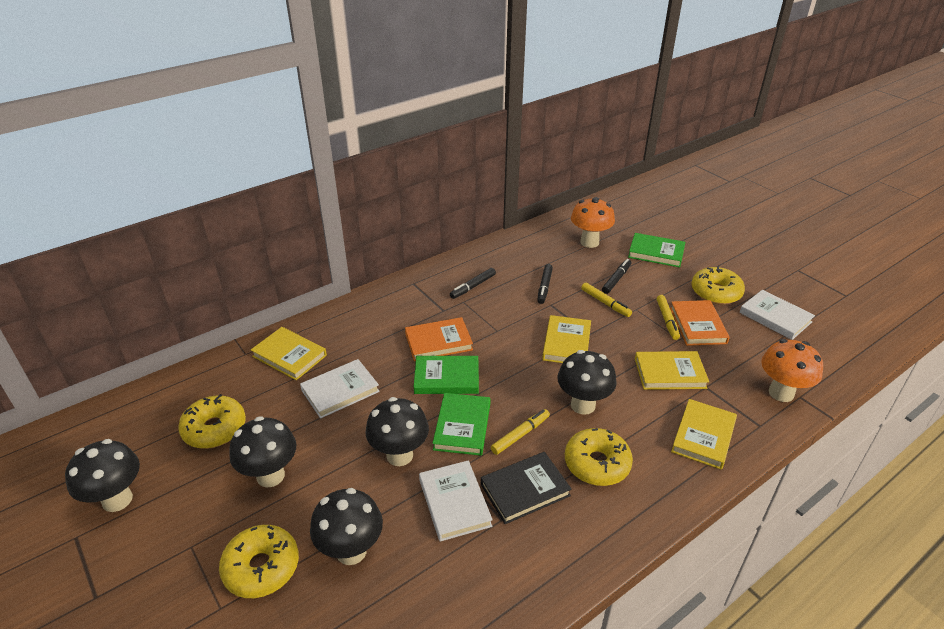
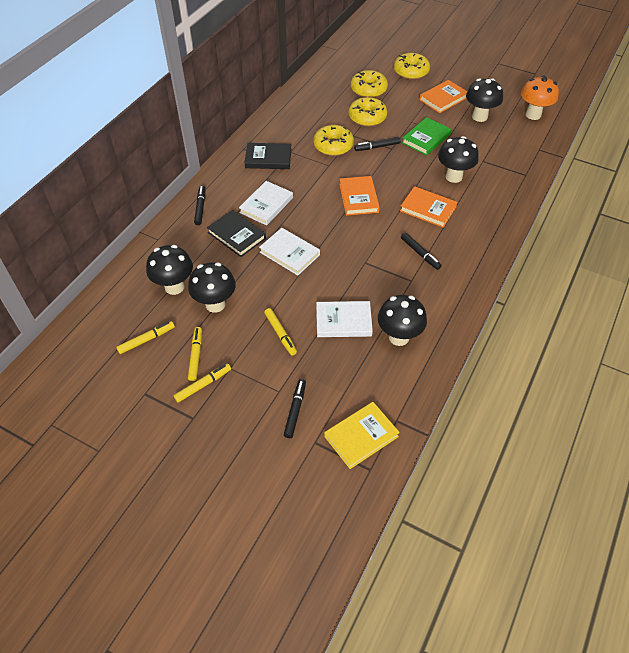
black book: [481,452,572,524] = 1 -> [207,210,266,257] [245,143,291,169] = 2
black marker: [450,268,496,299] [537,264,553,304] [602,259,631,294] = 3 -> [194,186,205,225] [284,379,306,438] [354,137,400,151] [401,233,442,270] = 4
green book: [414,356,479,394] [432,393,490,456] [628,233,685,267] = 3 -> [402,117,452,155] = 1
orange book: [405,317,473,361] [670,300,730,346] = 2 -> [339,176,380,216] [400,186,457,228] [419,80,467,113] = 3
orange mushroom: [571,197,615,248] [761,339,823,402] = 2 -> [521,76,559,120] = 1
yellow book: [251,327,327,380] [542,315,591,363] [635,351,709,390] [671,399,737,470] = 4 -> [324,402,400,469] = 1
yellow marker: [491,409,550,455] [581,283,632,317] [657,295,680,340] = 3 -> [116,321,175,354] [174,363,231,402] [188,327,202,381] [264,308,297,355] = 4

